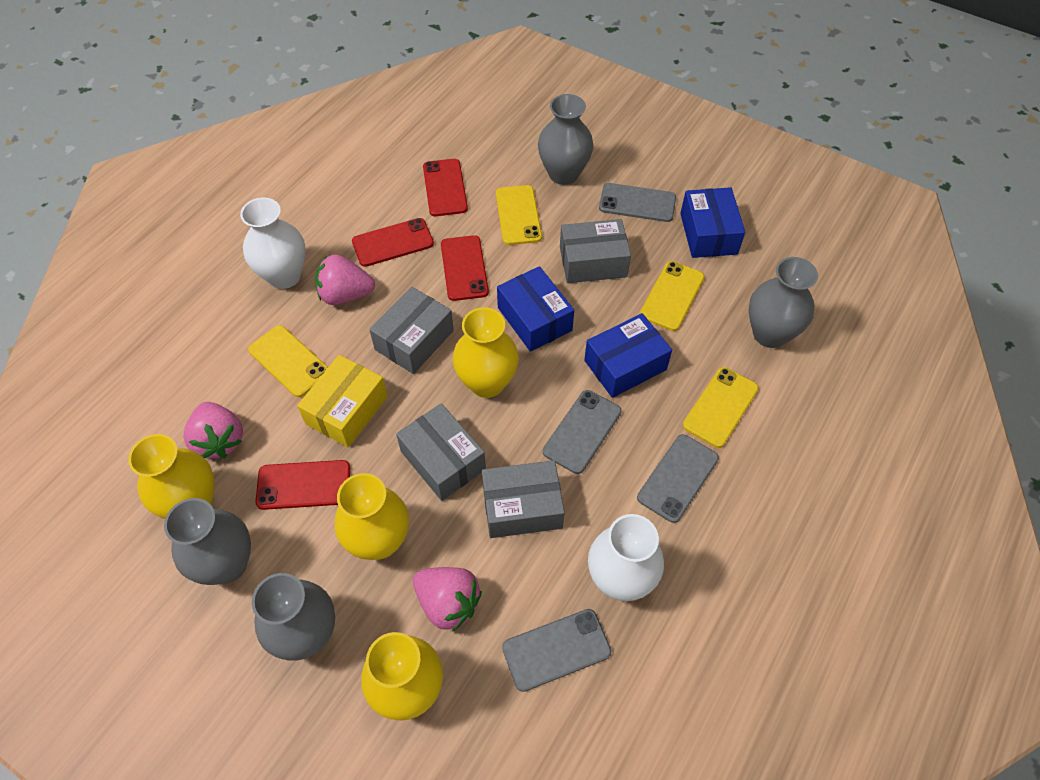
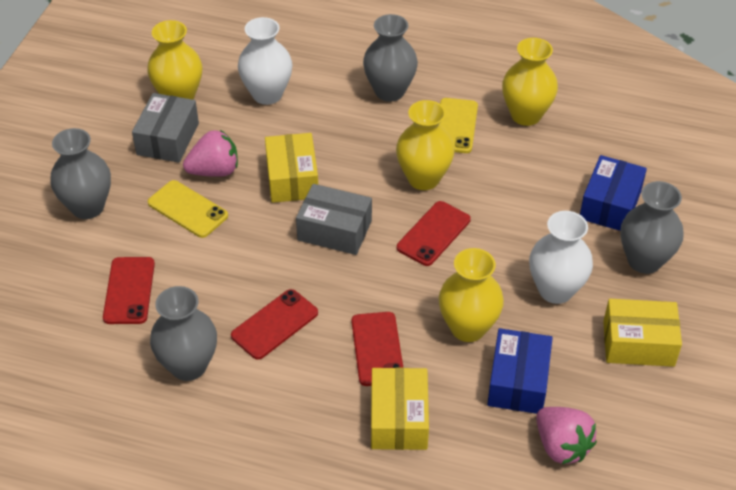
blue box: [497,266,574,352] [584,313,672,398] [680,187,745,258] = 3 -> [487,328,553,414] [580,155,647,231] = 2
grey box: [369,287,454,374] [396,403,486,501] [482,460,565,538] [560,219,631,283] = 4 -> [132,93,199,163] [296,184,372,255] = 2
grey phone: [502,609,611,692] [543,390,622,474] [599,183,676,222] [637,434,719,523] = 4 -> none = 0
pink strawberry: [183,402,243,459] [315,254,375,305] [413,567,482,632] = 3 -> [183,130,238,177] [536,407,597,464] = 2
yellow box: [297,355,388,447] = 1 -> [265,133,318,203] [371,368,429,450] [603,299,682,367] = 3
yellow phone: [248,325,328,397] [496,185,542,245] [640,261,705,331] [683,367,759,448] = 4 -> [148,180,228,238] [440,98,478,153] = 2

